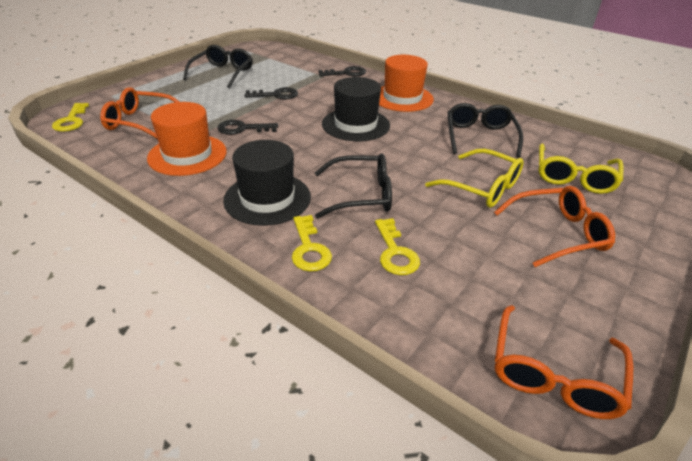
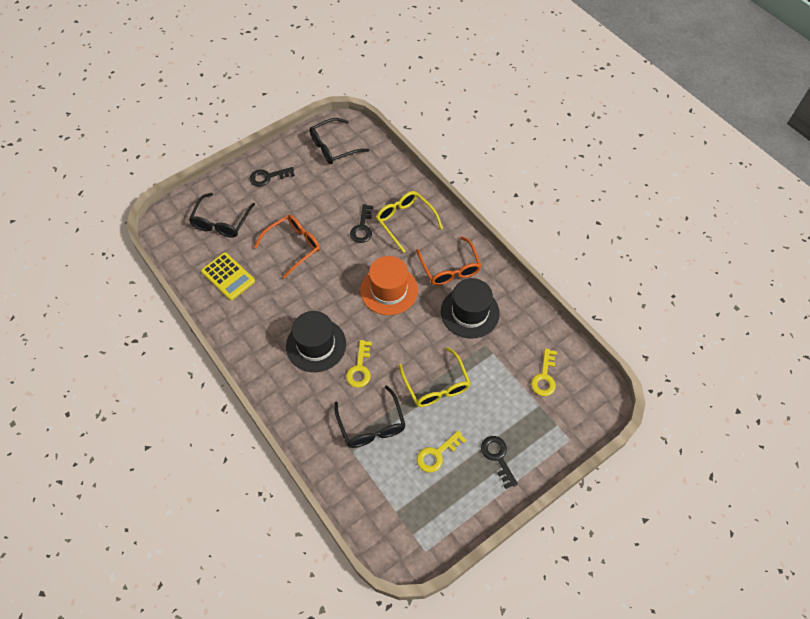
orange glasses: [100,87,179,138] [494,186,615,267] [495,305,633,419] = 3 -> [254,215,320,279] [416,236,482,286] = 2
orange hat: [147,102,227,176] [379,55,434,112] = 2 -> [360,256,418,315] = 1
yellow calculator: none = 0 -> [201,252,255,300] = 1

